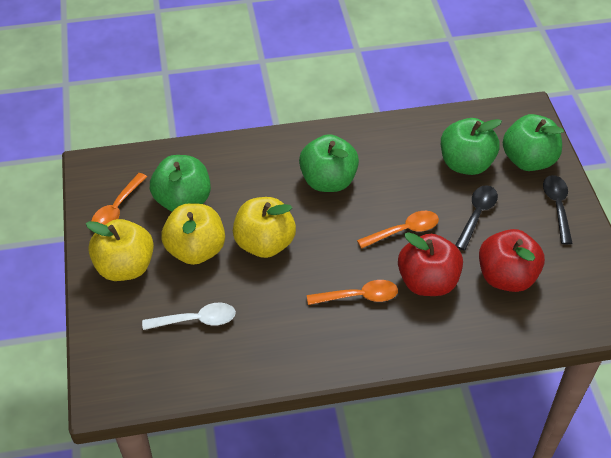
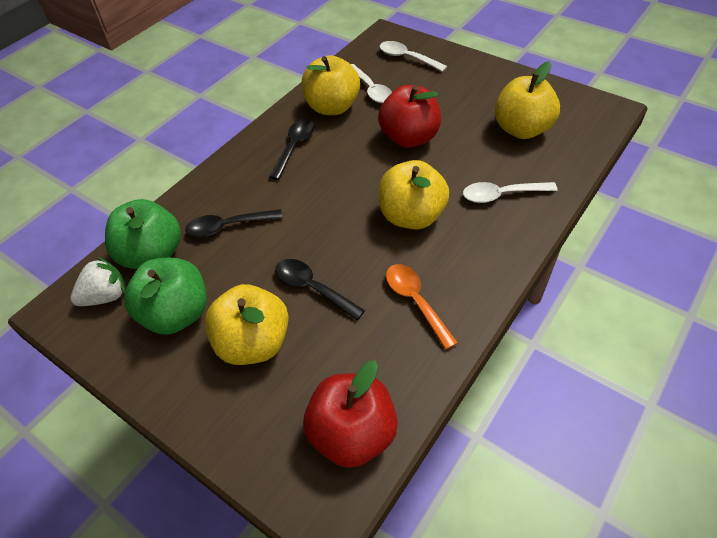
black spoon: [455,185,498,251] [543,175,573,244] = 2 -> [185,209,283,237] [269,119,315,180] [275,259,365,320] = 3
green apple: [150,155,211,211] [299,134,359,192] [441,118,502,175] [503,114,564,171] = 4 -> [105,199,181,269] [124,258,207,335] = 2
orange spoon: [91,173,147,225] [307,280,398,305] [357,211,439,249] = 3 -> [386,264,458,350] = 1
white spoon: [142,303,236,330] = 1 -> [350,64,392,103] [380,41,448,72] [463,182,558,203] = 3
white strawberry: none = 0 -> [71,257,125,306] = 1
yellow apple: [86,219,154,281] [161,203,225,265] [233,197,296,258] = 3 -> [204,284,289,365] [302,55,360,115] [379,160,449,230] [495,61,560,139] = 4

